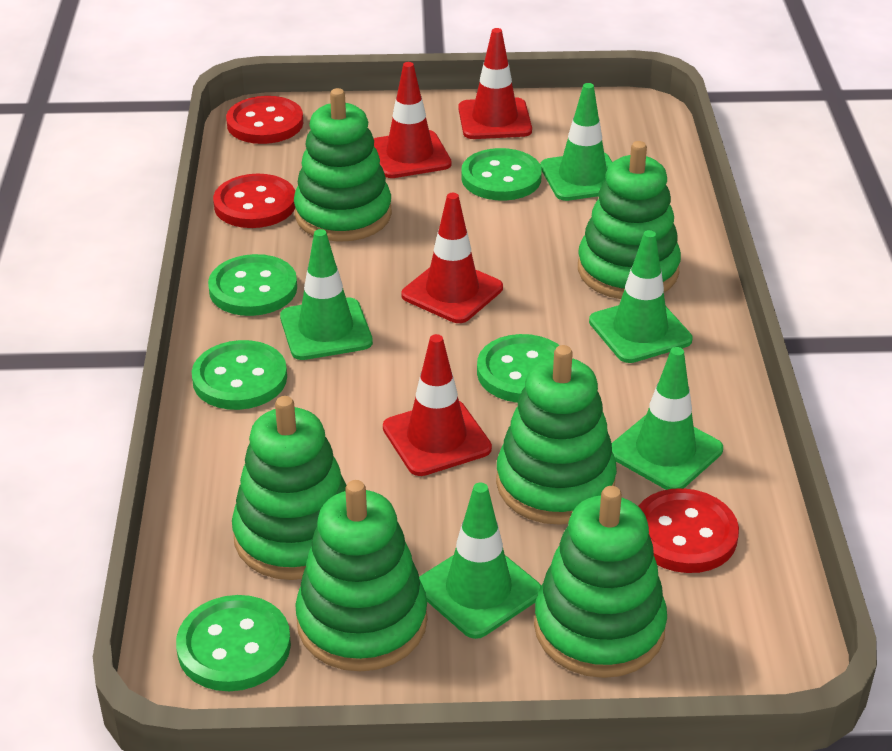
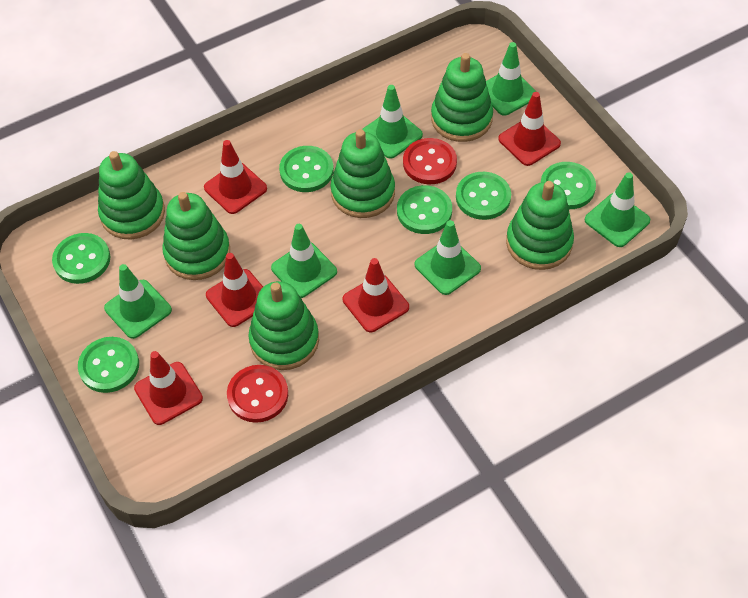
green button: [176,595,291,691] [192,340,287,410] [208,254,297,316] [461,148,542,201] [477,334,560,403] = 5 -> [52,233,110,284] [78,337,139,393] [279,146,334,192] [397,185,452,234] [456,172,511,220] [541,162,596,209] = 6
green traffic cone: [280,229,373,360] [419,483,541,639] [540,83,612,201] [589,230,693,363] [612,347,723,490] = 5 -> [104,264,172,339] [271,224,337,298] [362,85,423,159] [415,220,481,295] [486,42,536,116] [585,172,650,247] = 6
red button: [213,174,295,228] [226,96,303,144] [638,488,739,573] = 3 -> [227,365,288,423] [403,138,457,184] = 2
red traffic cone: [373,62,452,178] [383,334,492,476] [401,193,503,323] [458,28,532,139] = 4 -> [134,351,203,425] [204,140,267,214] [206,253,263,327] [343,258,409,332] [498,92,561,166] = 5

